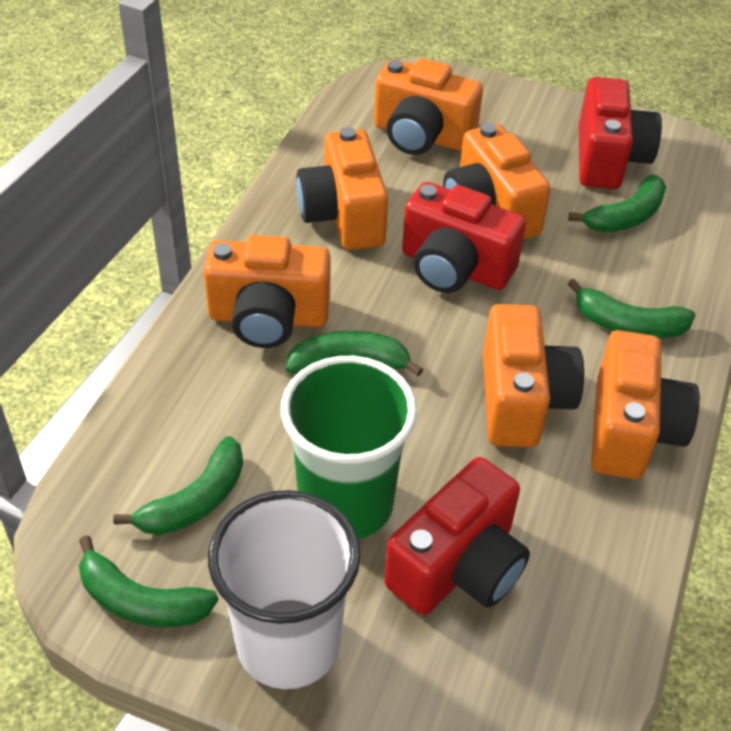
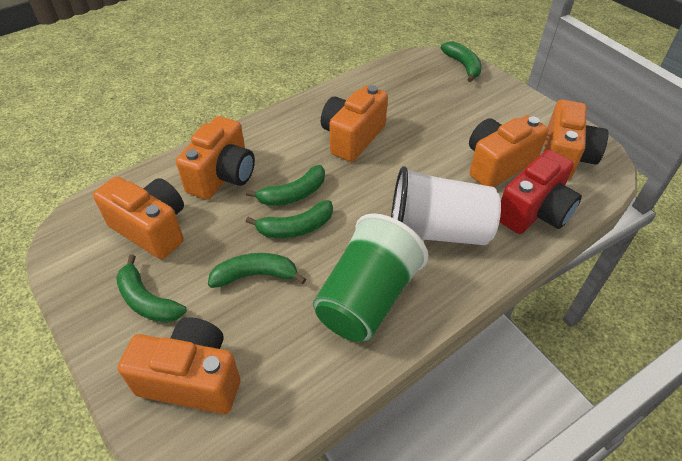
red camera: [384,457,530,615] [402,182,526,293] [579,77,662,189] = 3 -> [499,150,582,234] = 1

